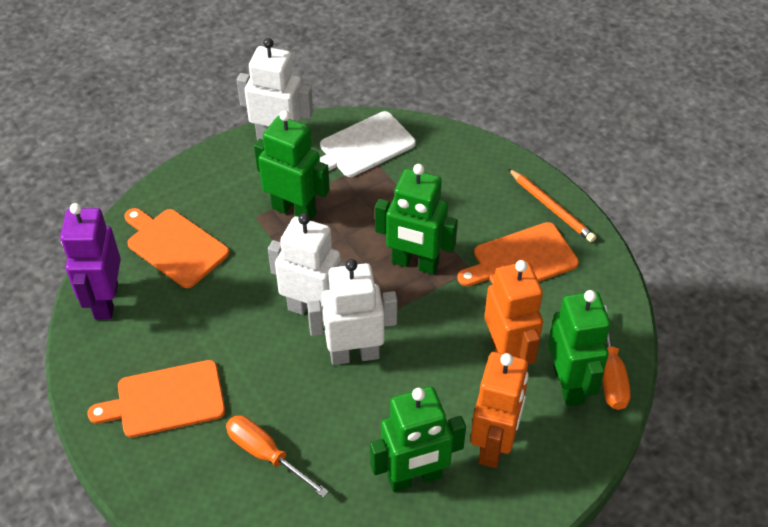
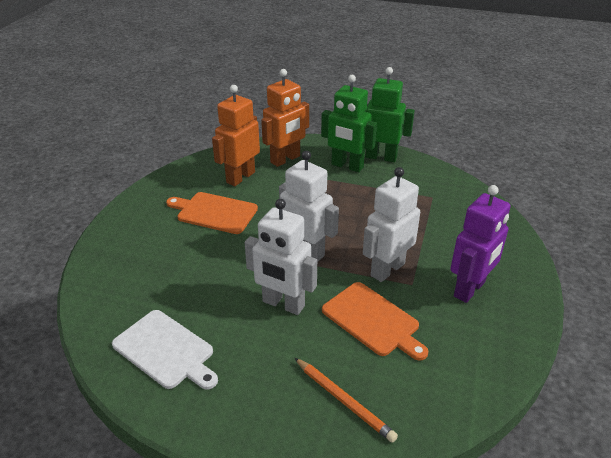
green robot: [254,110,330,220] [370,387,466,492] [375,164,458,275] [548,290,610,406] = 4 -> [321,75,377,172] [365,67,415,162] = 2
orange cutting board: [87,360,225,438] [124,208,229,288] [457,222,579,286] = 3 -> [166,192,258,234] [322,282,428,361] = 2
orange screwdriver: [226,415,329,498] [602,305,631,410] = 2 -> none = 0

